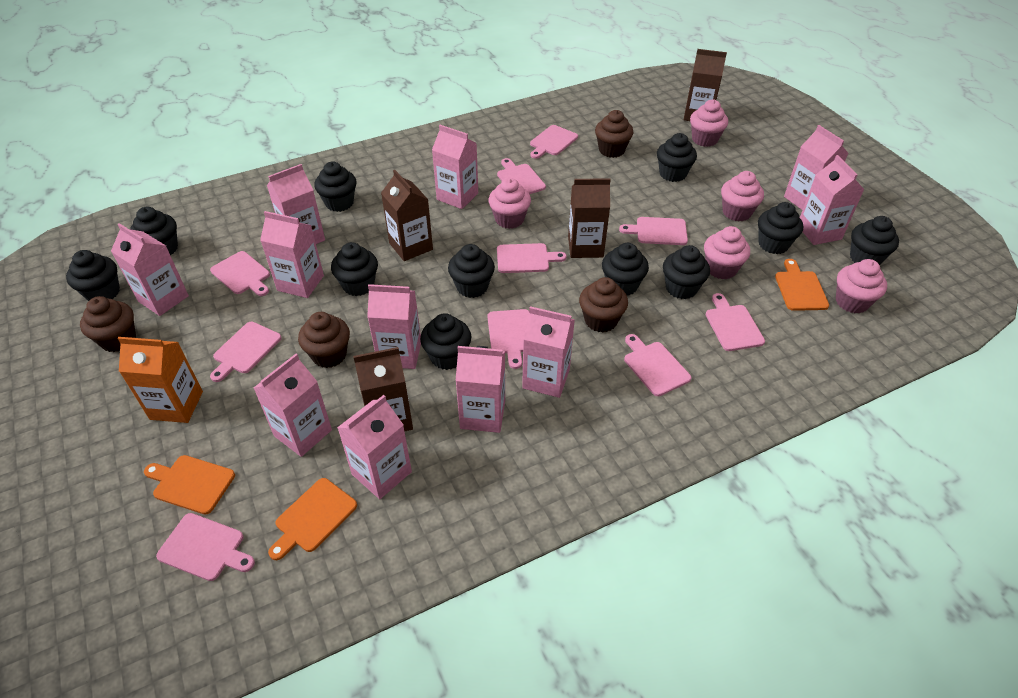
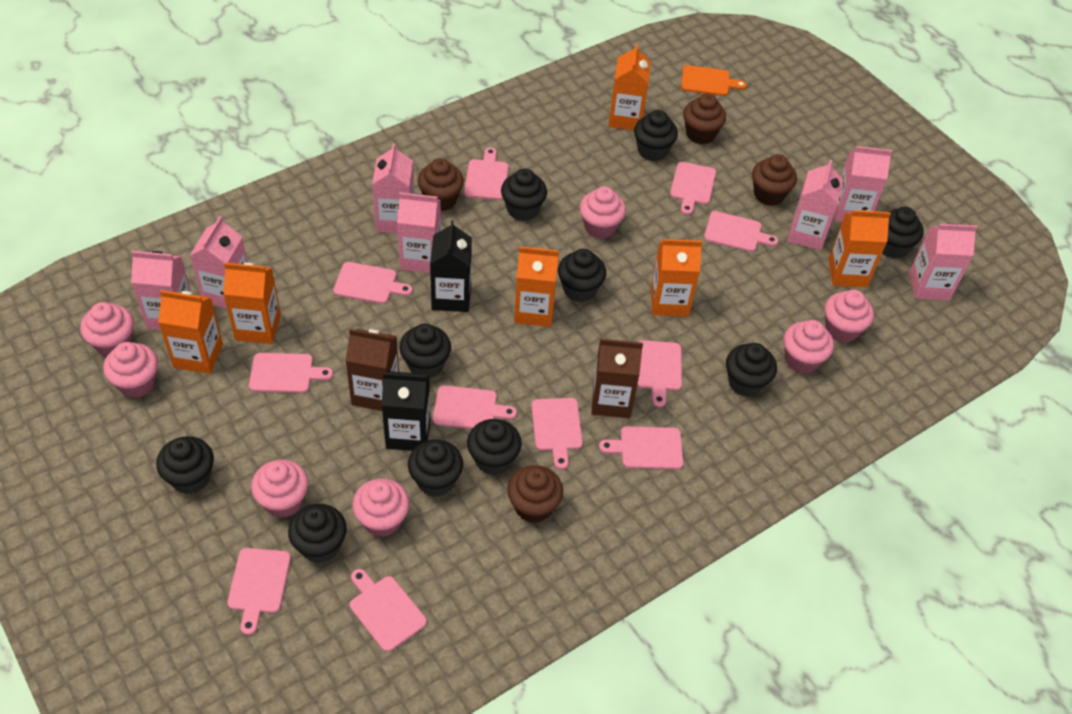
black carton: none = 0 -> [382,371,431,451] [430,220,472,312] = 2
black cupcake: [66,250,120,301] [130,207,178,256] [314,161,356,212] [331,242,378,296] [420,313,471,370] [448,244,495,298] [602,243,649,296] [657,133,697,182] [663,245,710,299] [758,202,803,254] [850,216,899,265] = 11 -> [156,436,214,494] [288,504,347,563] [399,324,451,378] [408,440,463,497] [467,419,522,475] [501,169,547,221] [558,249,606,302] [634,110,678,161] [726,343,777,397] [883,207,924,259] = 10
brown carton: [353,347,413,432] [381,170,433,261] [568,178,611,258] [684,49,727,121] = 4 -> [345,329,399,411] [591,339,643,418] = 2
orange carton: [118,337,203,423] = 1 -> [158,290,223,374] [223,263,281,344] [514,247,559,327] [609,44,651,130] [651,239,702,317] [828,210,891,287] = 6
orange cutting board: [144,455,235,515] [268,478,357,560] [775,259,829,311] = 3 -> [681,65,747,96] = 1
pink carton: [111,223,189,316] [254,354,332,457] [260,211,324,298] [267,164,325,244] [337,395,412,499] [367,284,421,369] [432,125,478,209] [455,346,505,433] [522,306,575,398] [784,125,848,210] [800,155,864,245] = 11 -> [131,251,191,330] [190,216,248,308] [372,143,414,233] [397,193,441,273] [787,160,843,250] [835,146,892,222] [909,224,978,300] = 7
pink cupcake: [489,178,531,229] [690,100,728,147] [704,226,750,279] [721,171,764,221] [836,259,887,313] = 5 -> [80,302,134,357] [103,342,158,398] [251,459,308,518] [352,478,410,537] [580,186,626,239] [784,320,834,374] [825,289,874,343] = 7
pink cutting board: [156,513,255,581] [210,251,270,296] [210,322,282,382] [488,309,529,369] [497,158,546,194] [497,243,567,273] [530,125,578,159] [619,217,688,245] [624,334,691,396] [705,293,765,351] = 10 -> [227,548,291,635] [249,353,333,393] [333,262,413,304] [350,569,427,652] [433,385,517,429] [464,148,509,200] [531,398,583,469] [599,426,683,469] [637,340,682,407] [670,162,716,215] [704,211,778,252] = 11

